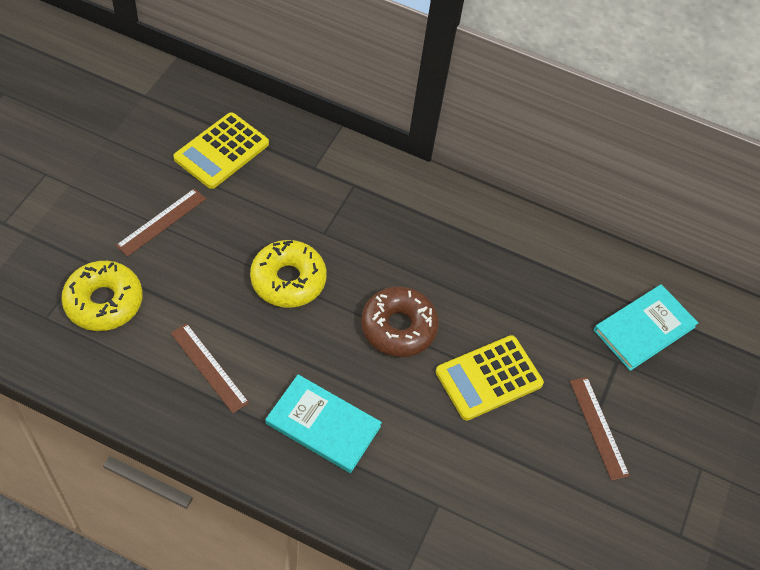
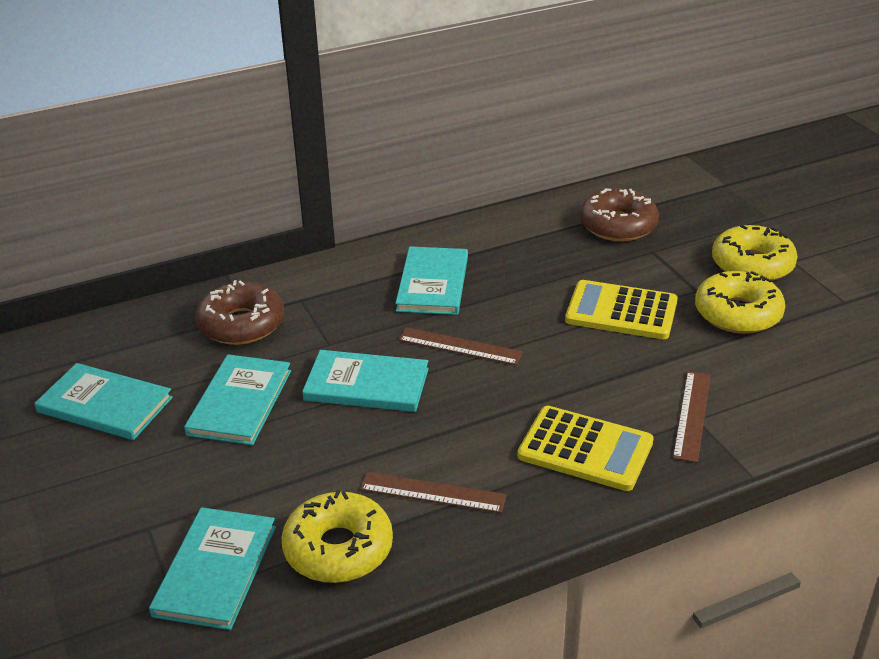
brown donut: [361,286,439,357] = 1 -> [196,280,284,345] [580,188,659,242] = 2
turquoise book: [266,374,382,473] [594,284,698,371] = 2 -> [34,363,173,440] [149,507,276,630] [184,354,291,445] [302,350,429,412] [395,246,468,315] = 5
yellow donut: [61,261,143,331] [250,240,327,308] = 2 -> [281,490,393,583] [695,271,785,334] [712,225,797,281] = 3

